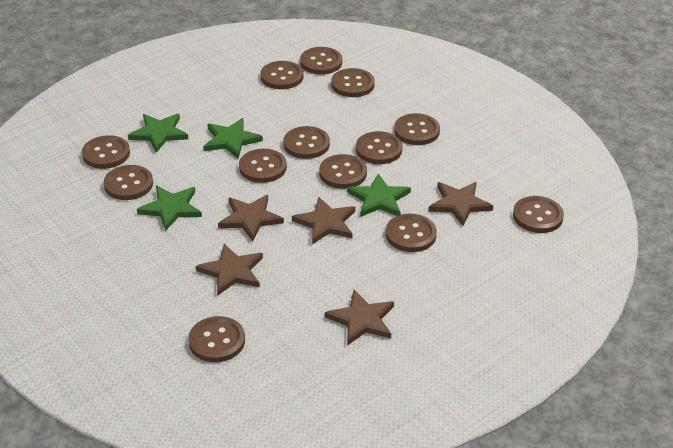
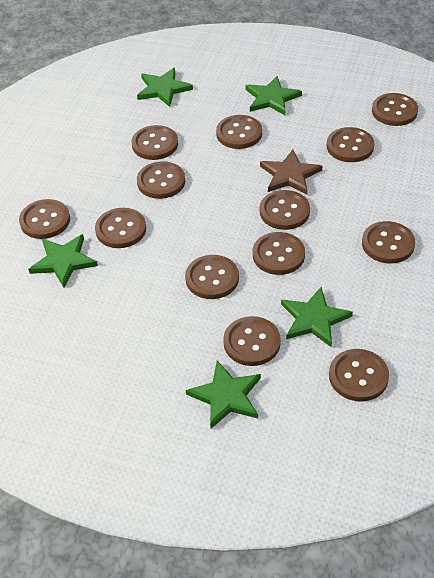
brown star: [196,244,263,296] [218,195,284,241] [292,197,355,244] [325,290,394,345] [429,182,493,226] = 5 -> [260,150,322,195] = 1
green star: [128,114,188,153] [137,185,202,231] [203,118,263,159] [347,173,411,217] = 4 -> [28,234,98,288] [137,68,193,107] [186,361,261,429] [245,76,302,115] [281,287,353,348] = 5

